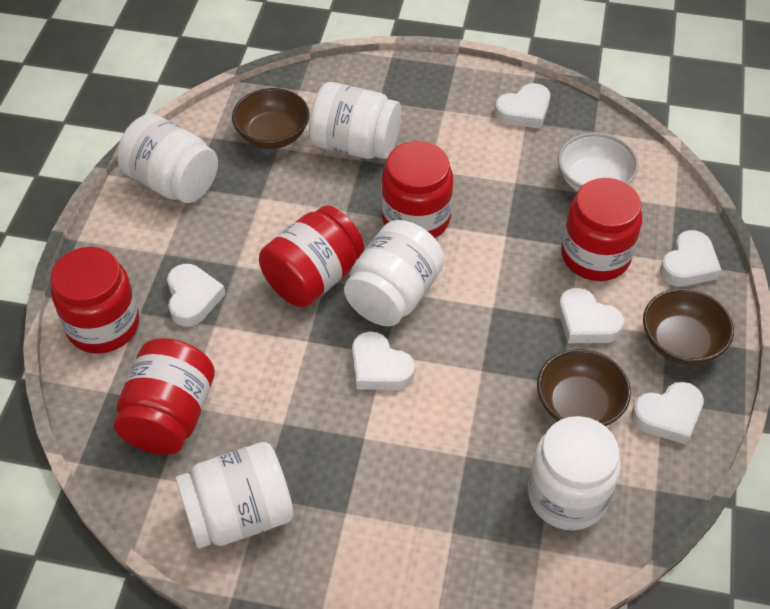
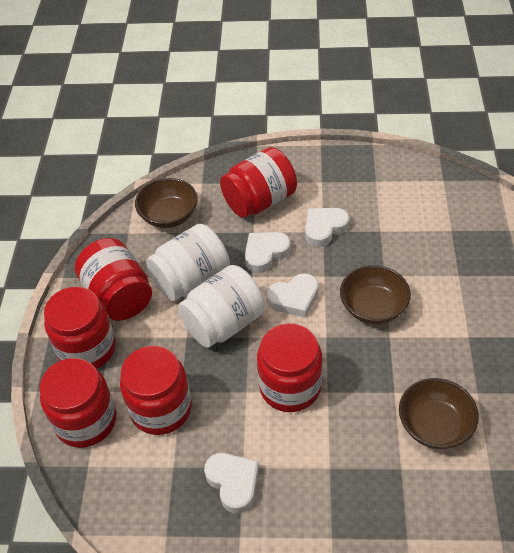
red jar: [51,247,139,354] [114,338,215,455] [259,205,364,307] [382,141,453,238] [561,178,642,281] = 5 -> [39,358,116,448] [44,287,116,369] [75,238,152,321] [120,346,192,435] [220,147,297,218] [257,323,322,412] = 6
white bowl: [558,133,639,191] = 1 -> none = 0
white heart: [167,264,226,327] [352,331,415,390] [495,83,550,129] [558,288,624,343] [631,382,704,445] [660,230,722,287] = 6 -> [204,453,259,513] [245,232,291,273] [267,273,319,318] [305,208,349,247] = 4
white jar: [117,114,218,203] [175,442,293,548] [309,82,401,159] [344,220,444,326] [528,416,621,530] = 5 -> [146,224,230,301] [178,265,265,348] = 2

